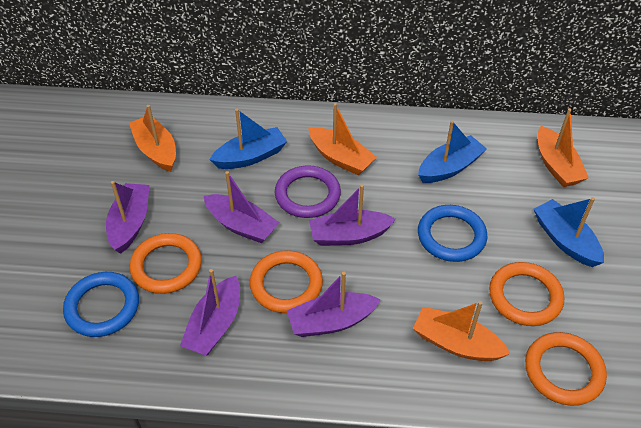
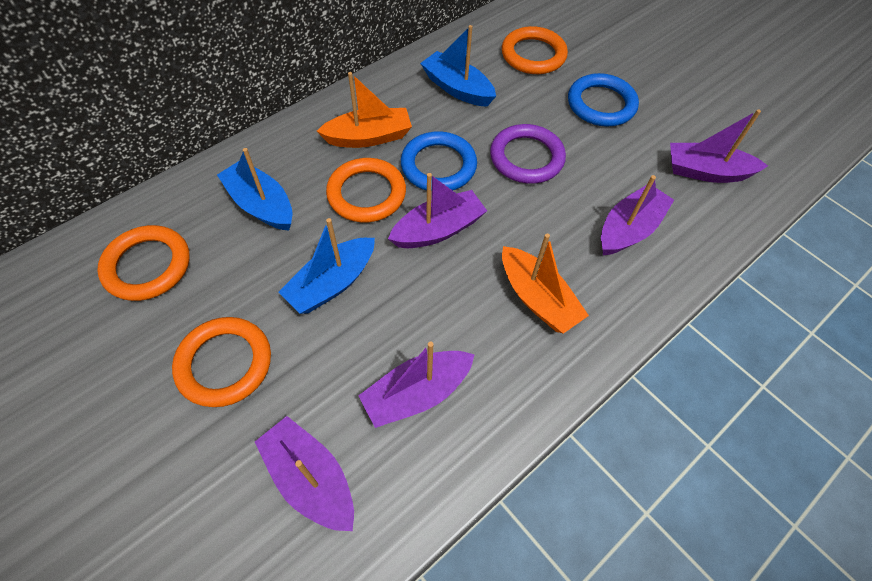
orange boat: [129,105,176,172] [308,103,377,176] [413,301,511,361] [537,108,589,187] = 4 -> [317,72,412,148] [502,234,589,334] = 2

